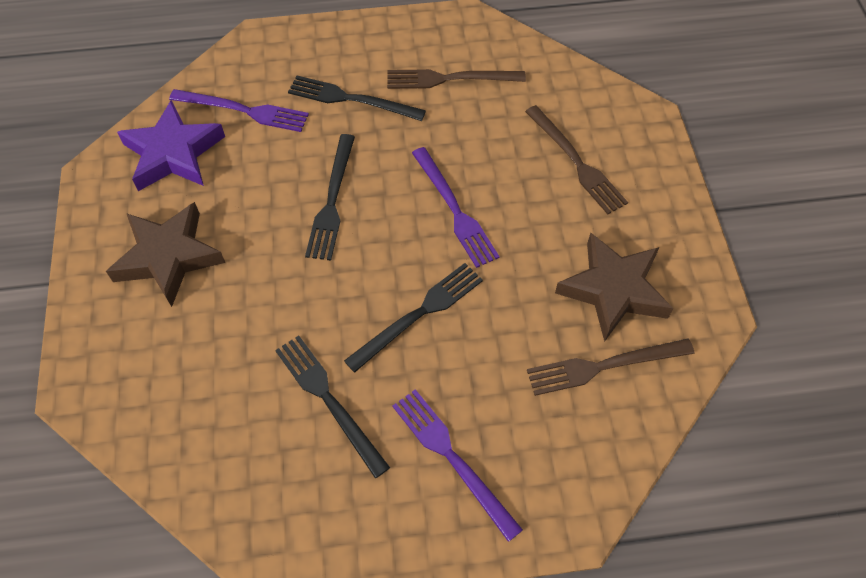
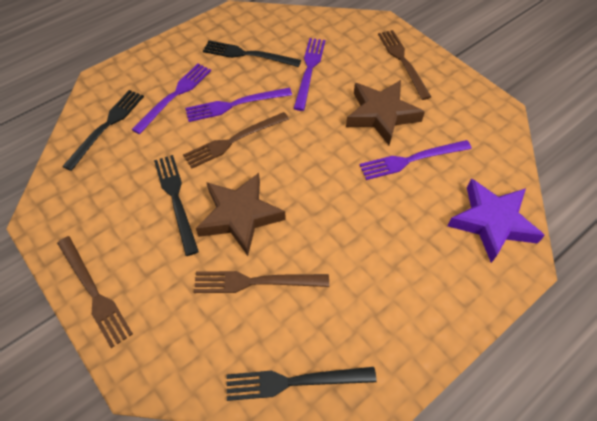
brown fork: [387,69,526,89] [525,105,628,214] [527,339,694,396] = 3 -> [57,236,133,348] [183,112,289,169] [194,271,329,293] [378,30,431,100] = 4
purple fork: [169,89,309,132] [392,389,523,542] [412,147,500,268] = 3 -> [131,64,211,134] [185,88,292,122] [294,38,325,111] [359,140,472,180] = 4

